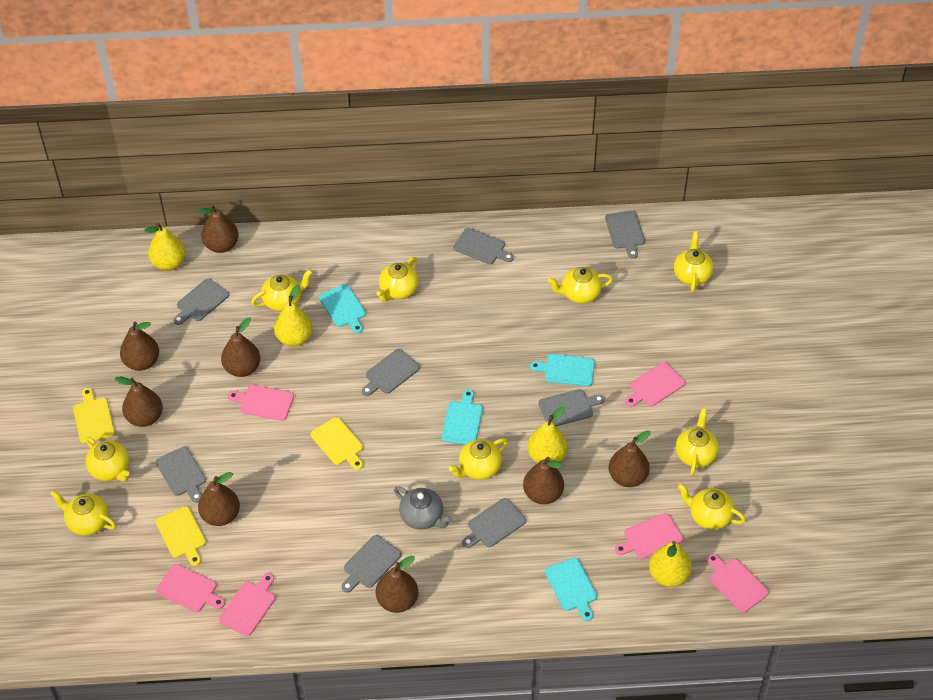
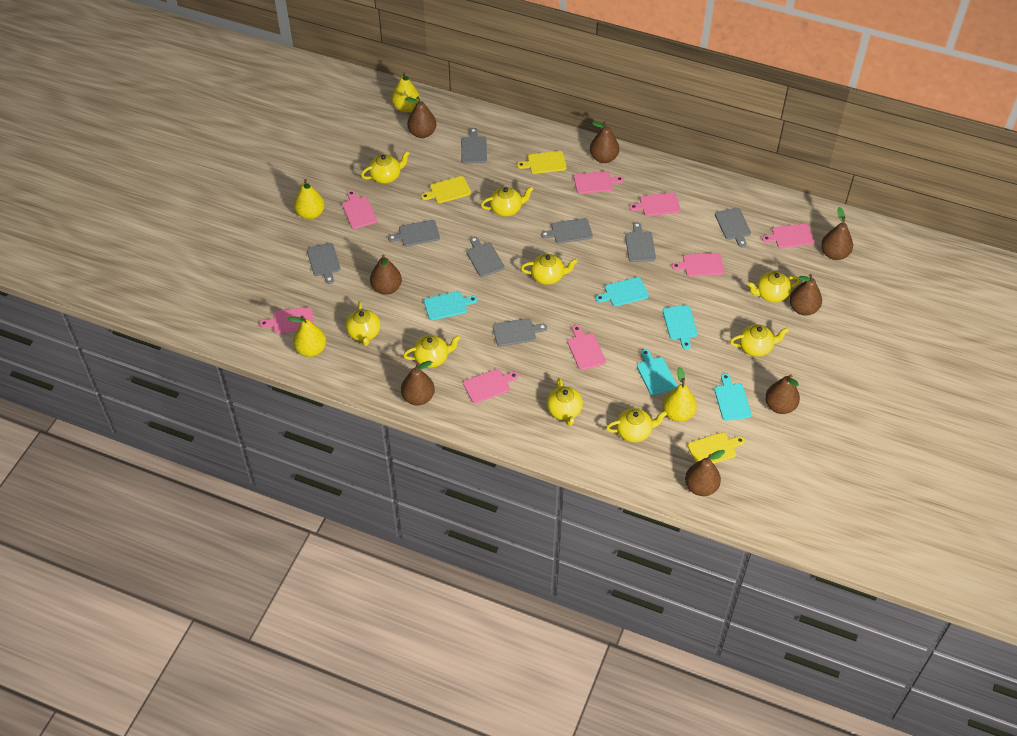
grey teapot: [394,487,452,530] = 1 -> none = 0
pink cutting board: [156,564,225,612] [219,573,275,636] [228,385,294,421] [615,513,683,559] [625,362,685,407] [707,554,769,612] = 6 -> [260,307,313,334] [342,190,377,229] [463,369,518,403] [567,325,606,370] [574,171,624,194] [629,192,681,216] [672,253,725,277] [762,224,815,248] = 8
turquoise cutting board: [319,284,366,334] [442,390,483,445] [530,354,595,387] [545,558,597,621] = 4 -> [424,291,477,320] [595,277,649,307] [637,349,677,395] [663,305,697,349] [714,373,752,421] = 5

